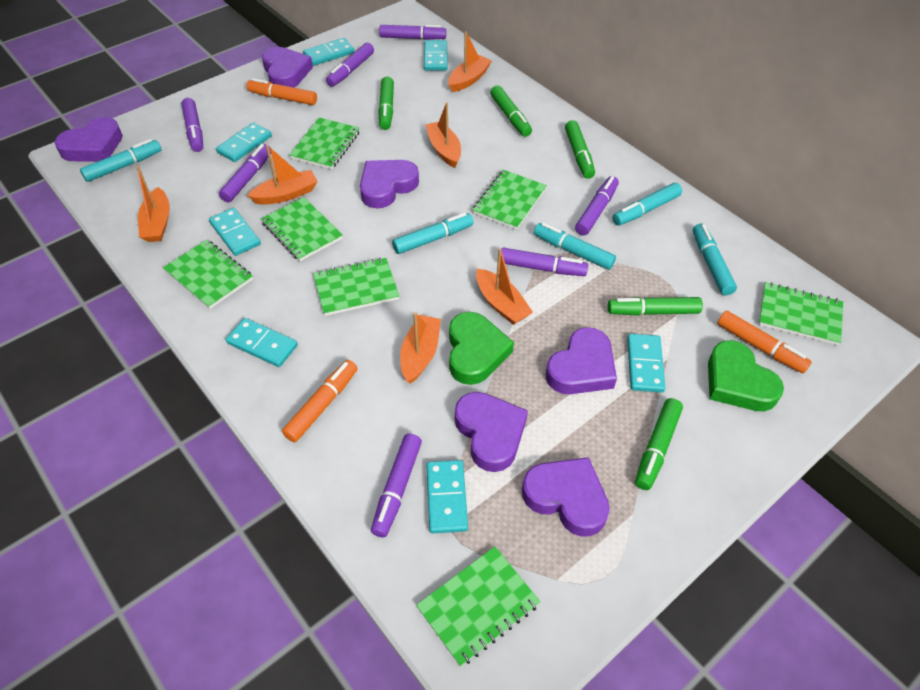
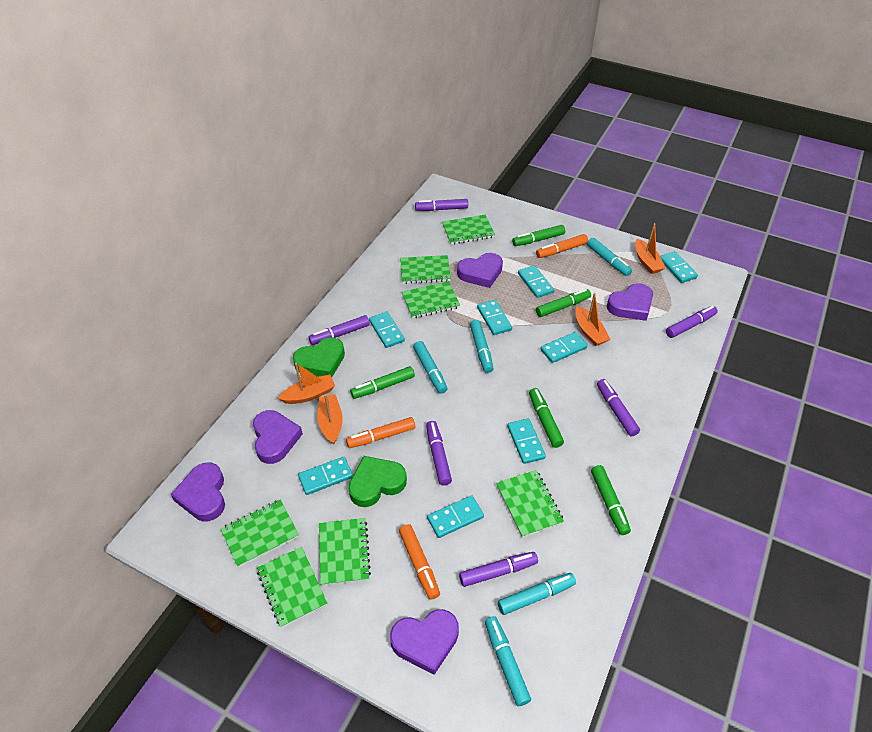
orange boat: [136,166,170,242] [247,145,318,205] [400,313,441,384] [426,103,461,168] [448,31,492,92] [476,248,533,325] = 6 -> [278,363,335,404] [317,394,343,444] [575,293,611,346] [635,223,666,274] = 4
purple heart: [55,117,123,162] [262,47,313,88] [360,160,419,208] [455,392,528,472] [522,457,610,537] [546,327,617,394] = 6 -> [171,462,225,521] [253,410,303,464] [390,609,459,675] [457,253,503,288] [607,283,653,321] = 5
purple marker: [181,98,203,152] [219,144,271,202] [326,43,374,87] [371,434,422,537] [379,25,446,40] [501,248,588,276] [575,176,619,235] = 7 -> [309,315,370,345] [415,199,468,211] [426,421,452,486] [459,552,538,587] [597,379,640,436] [666,306,718,338] = 6
turquoise domino: [209,208,261,256] [216,122,272,162] [226,318,298,367] [303,38,354,66] [424,40,448,71] [426,460,468,533] [627,334,665,393] = 7 -> [298,457,353,495] [369,312,405,348] [427,495,484,538] [477,300,512,335] [507,418,546,464] [518,265,554,298] [540,332,588,363] [660,251,698,283] = 8

